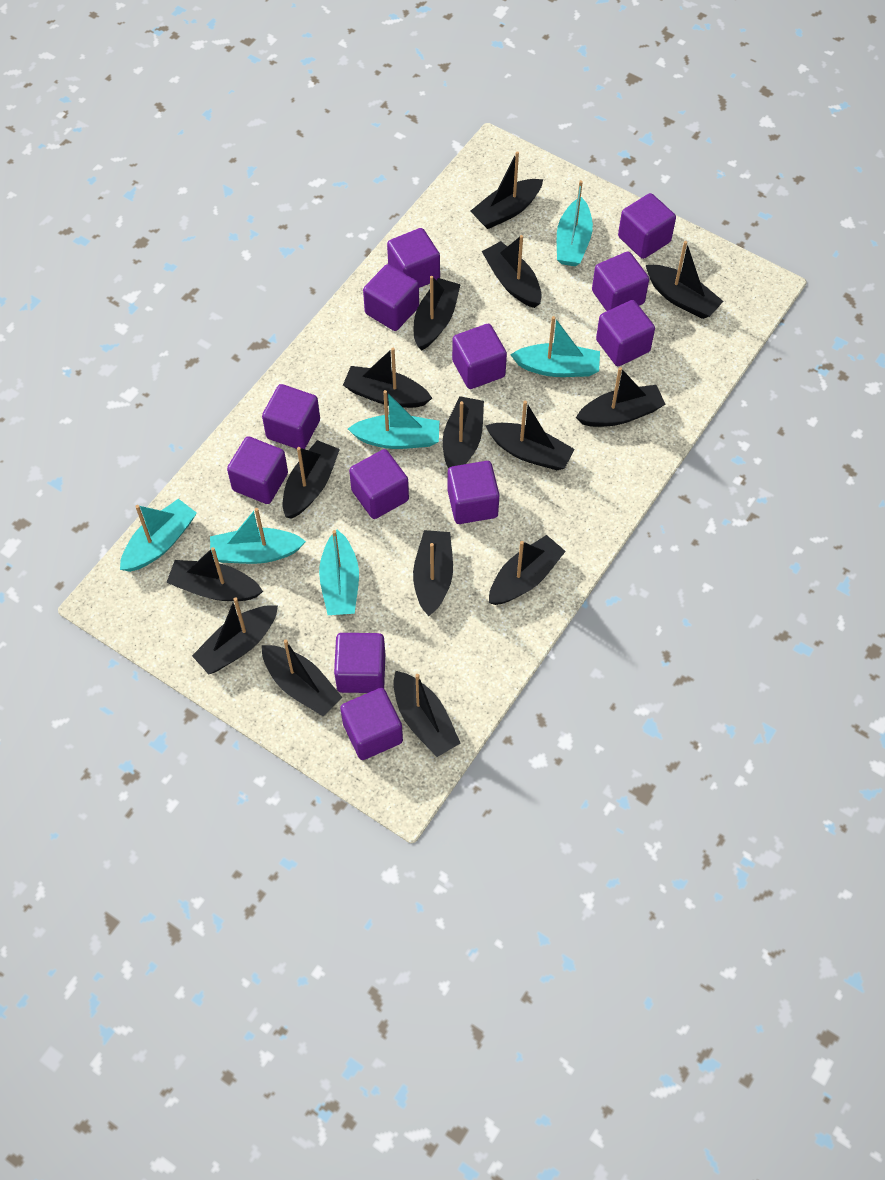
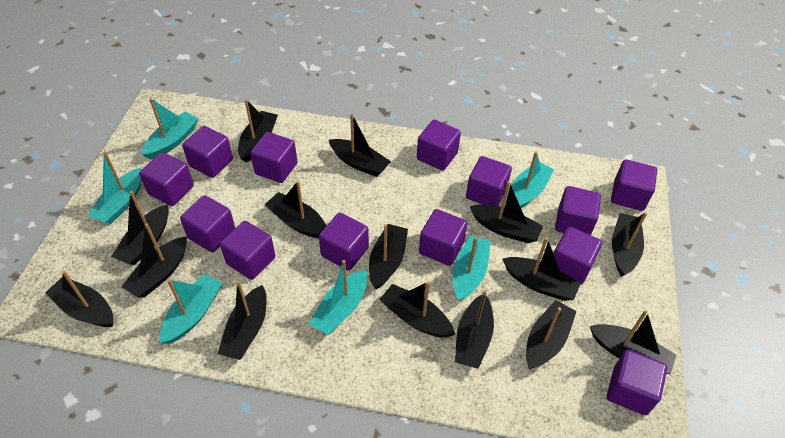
purple cube: [227,436,288,504] [262,384,320,449] [334,633,385,693] [340,688,403,760] [349,449,409,519] [363,264,419,331] [387,228,440,288] [447,461,499,524] [452,324,507,389] [592,252,649,311] [596,300,655,366] [618,193,676,259] = 12 -> [139,152,194,206] [180,195,235,253] [182,126,233,178] [220,221,275,280] [250,132,297,183] [319,213,369,271] [417,120,461,171] [419,209,467,266] [466,156,512,206] [554,226,602,285] [555,186,601,235] [607,349,667,415] [611,159,657,211] = 13

